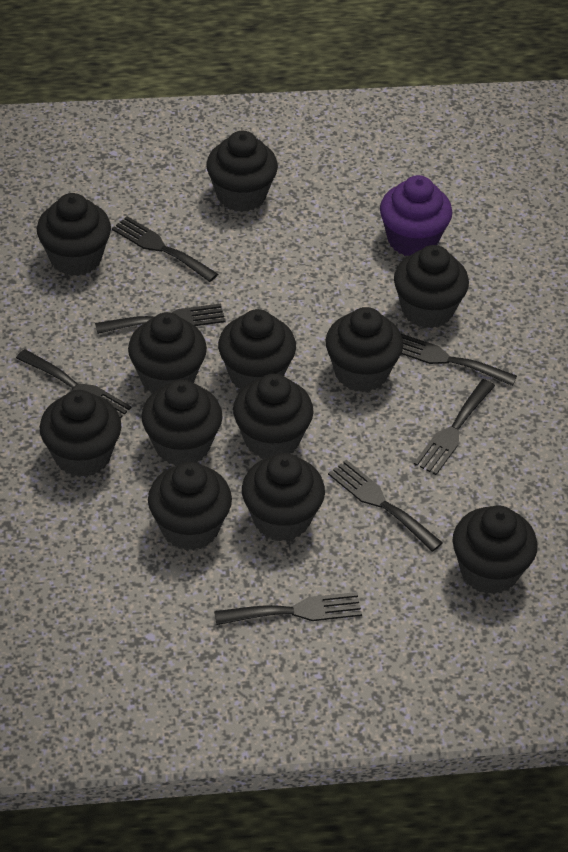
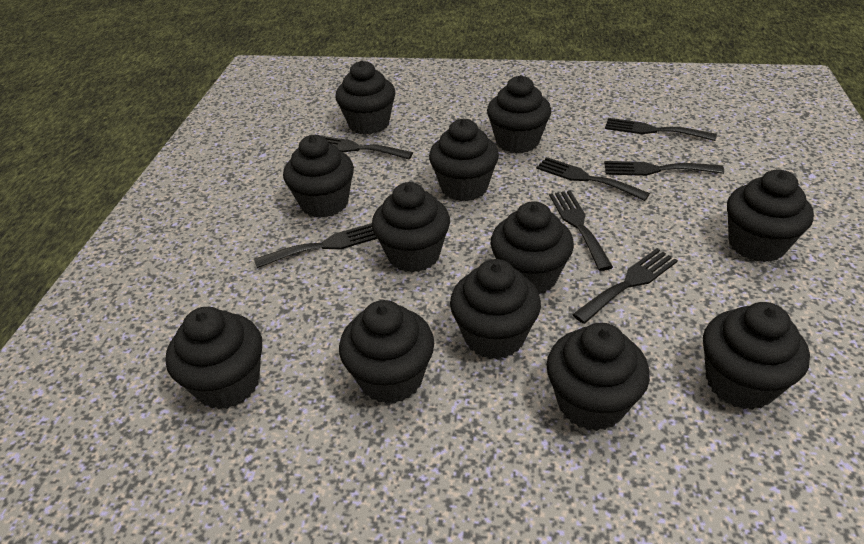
purple cupcake: [380,175,453,256] = 1 -> none = 0

